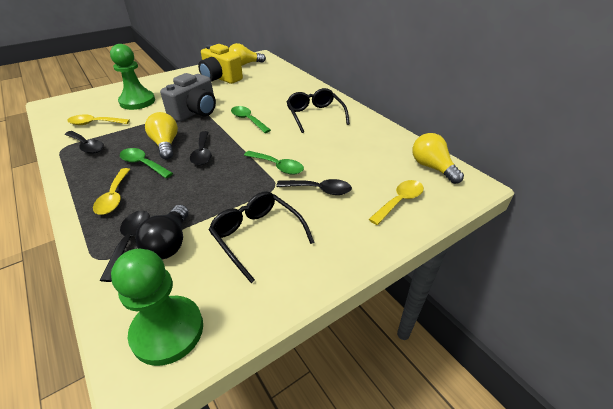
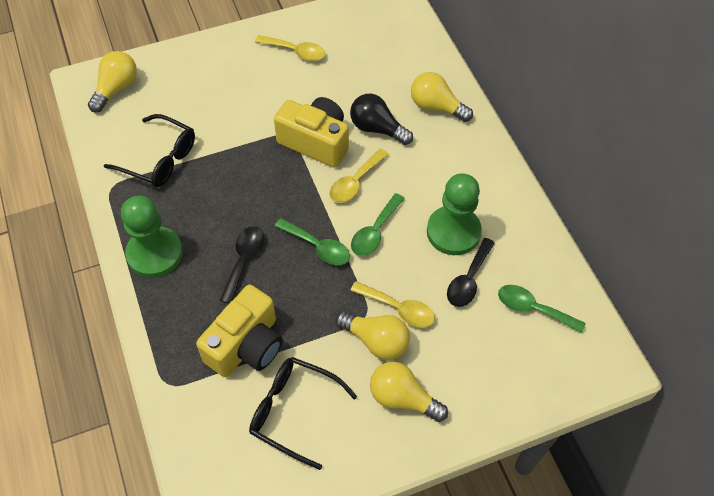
black spoon: [65,131,104,154] [100,211,150,282] [190,131,212,165] [276,179,352,195] = 4 -> [220,226,264,303] [447,238,495,307] = 2
grey camera: [160,73,216,122] = 1 -> none = 0
yellow camera: [198,44,243,84] = 1 -> [196,285,282,377] [274,97,349,168] = 2
yellow light bulb: [145,112,178,159] [229,43,266,66] [412,133,464,184] = 3 -> [88,51,137,113] [335,311,410,360] [370,362,448,422] [411,72,473,122] = 4

